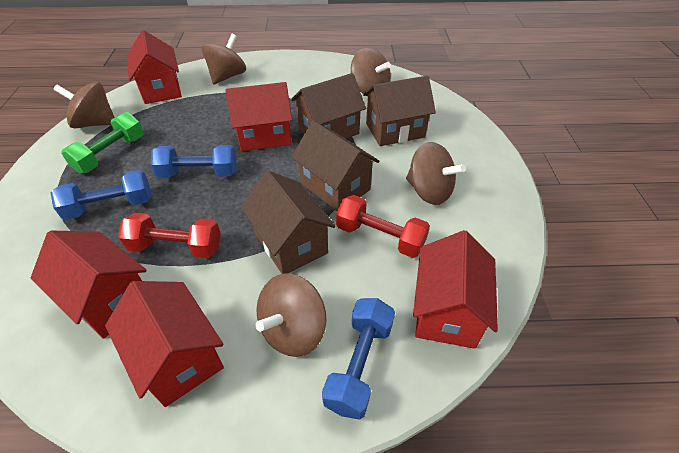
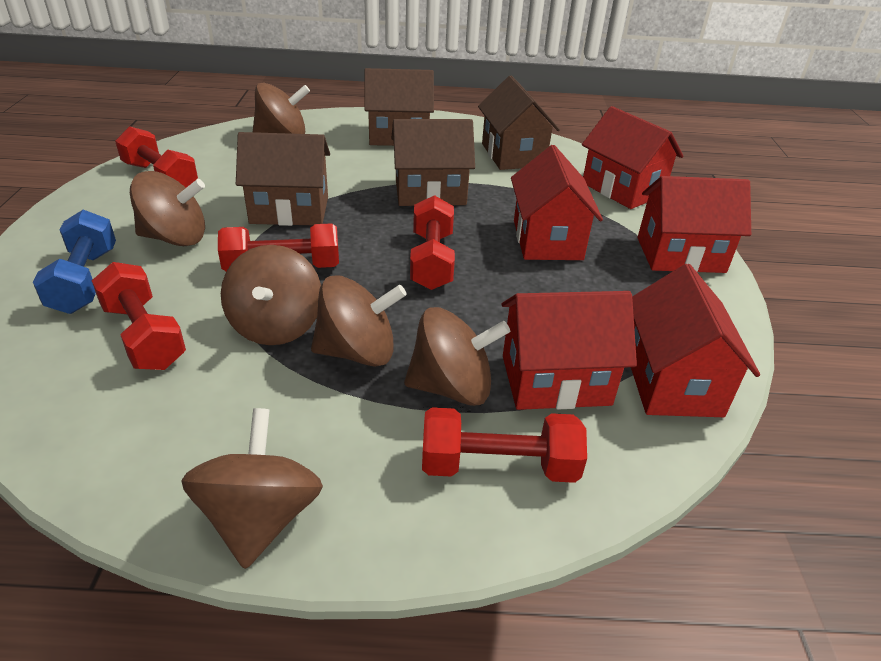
blue dumbbell: [51,170,152,220] [151,145,236,178] [322,298,395,420] = 3 -> [33,210,116,314] = 1
brown spinning top: [53,82,115,128] [201,34,246,84] [256,274,327,357] [351,48,391,94] [406,142,466,205] = 5 -> [130,171,205,246] [181,408,323,569] [221,245,321,345] [253,82,310,134] [311,275,407,367] [404,307,510,406] = 6
green dumbbell: [61,112,144,174] = 1 -> none = 0
red dumbbell: [118,213,221,258] [336,195,430,258] = 2 -> [92,262,186,370] [115,126,198,188] [218,223,339,271] [410,195,455,290] [422,407,587,483] = 5

